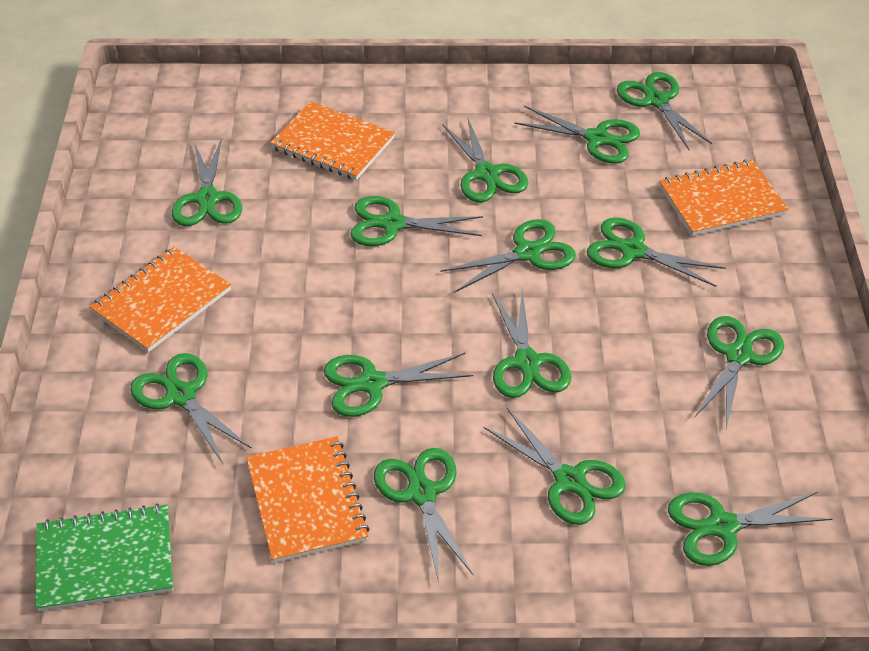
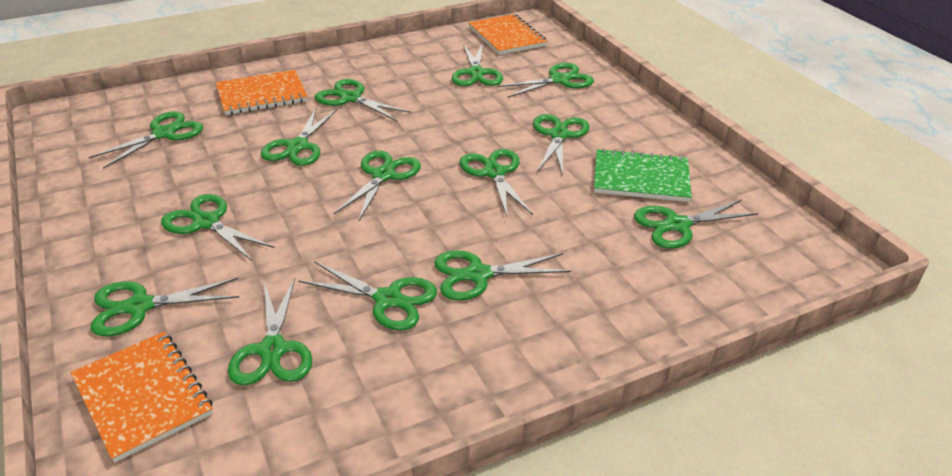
orange notebook: [90,247,231,352] [246,436,370,563] [270,102,395,180] [659,160,789,236] = 4 -> [71,332,213,463] [216,70,308,115] [469,14,547,55] = 3

